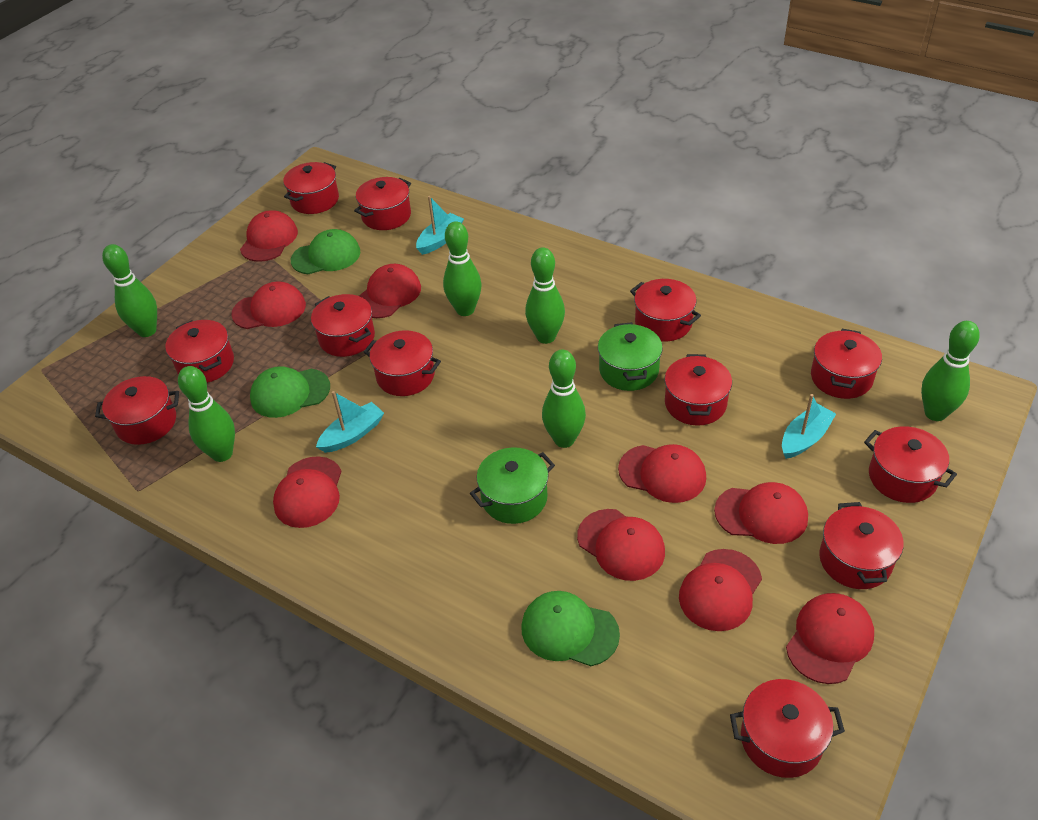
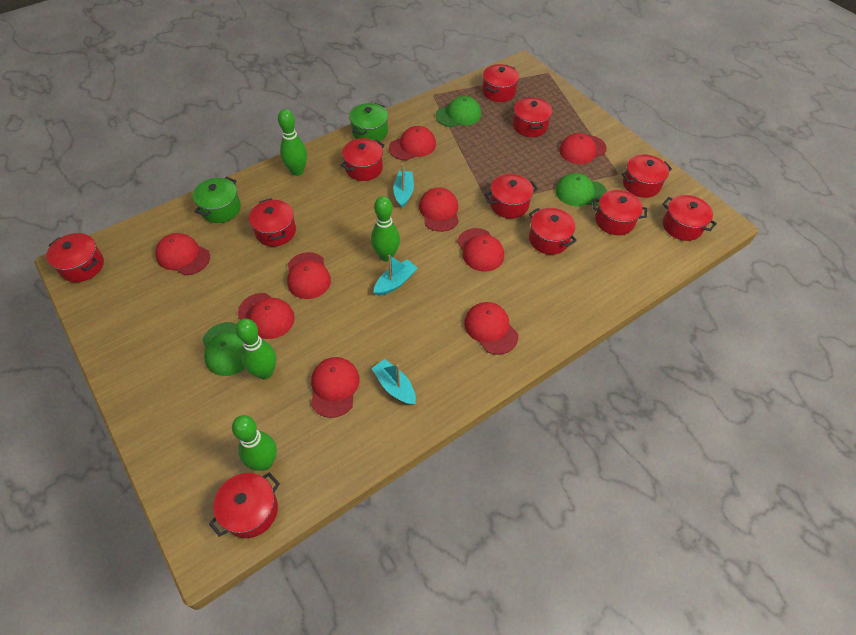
green bowling pin: [102,244,157,337] [178,366,235,462] [443,221,482,316] [525,247,565,344] [542,350,586,448] [921,321,980,421] = 6 -> [232,415,277,471] [236,319,276,379] [278,109,307,176] [371,196,400,261] = 4
red pot: [95,376,179,445] [165,320,234,383] [283,162,339,214] [311,294,375,357] [354,177,411,230] [364,330,441,396] [630,279,701,342] [664,354,732,425] [730,679,845,778] [811,329,882,399] [819,502,904,589] [864,426,957,503] = 12 -> [46,233,104,282] [209,472,280,538] [249,198,296,246] [341,138,384,181] [482,64,519,102] [485,174,538,219] [513,97,552,137] [529,208,577,255] [592,190,647,235] [622,154,672,198] [662,195,717,241] = 11

